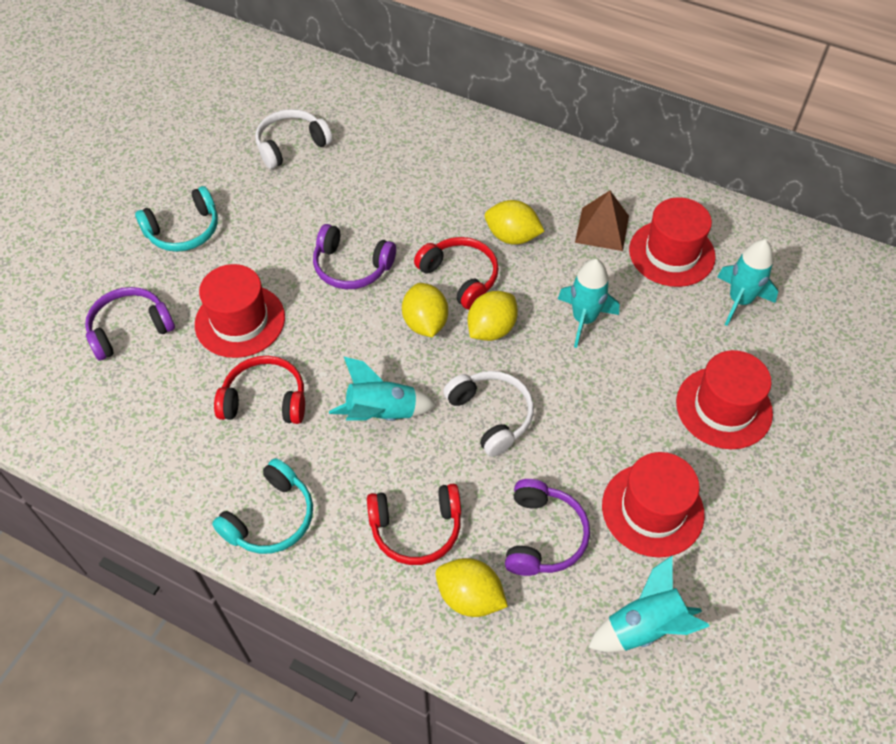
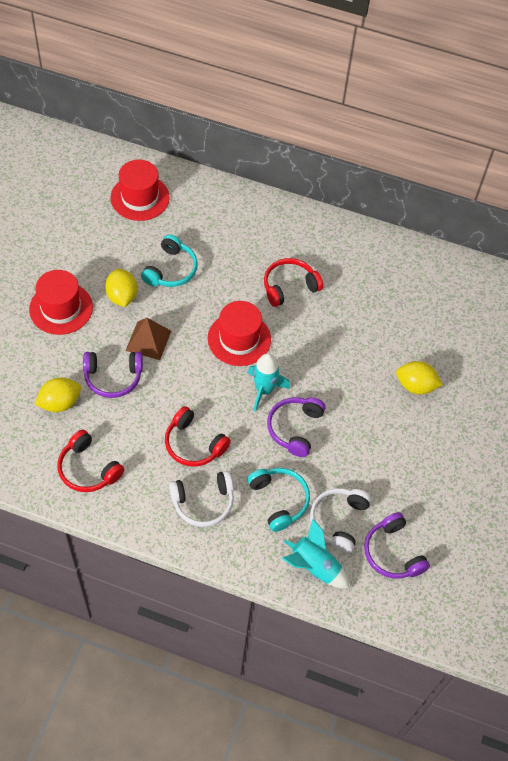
red hat: [195,264,285,358] [602,452,705,557] [629,197,716,287] [676,350,773,449] = 4 -> [29,270,93,335] [111,160,170,221] [208,301,271,366] = 3
turquoise rocket: [329,356,437,421] [558,259,619,348] [588,556,709,652] [717,239,778,326] = 4 -> [248,353,290,412] [282,519,350,589] = 2
yellow lemon: [402,283,448,337] [435,558,508,617] [468,291,518,341] [485,200,545,245] = 4 -> [34,378,81,412] [105,269,137,307] [396,361,443,394] = 3

